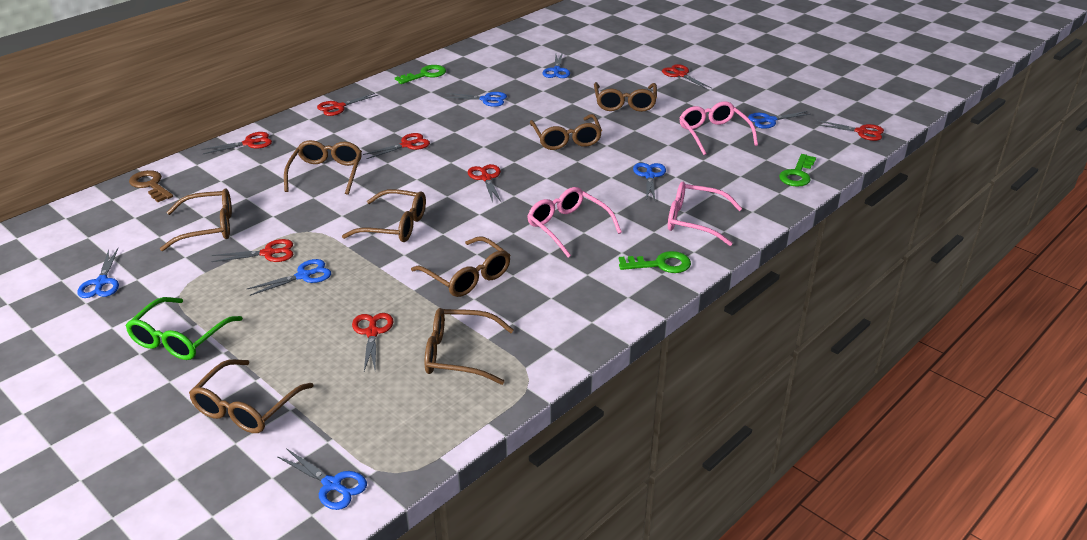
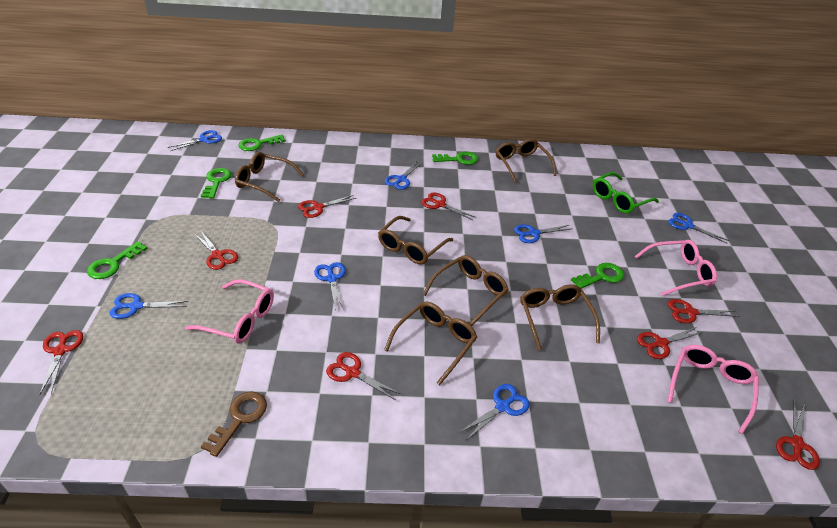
brown glasses: [160,188,232,251] [189,359,314,433] [284,140,362,195] [342,189,426,242] [411,236,510,297] [424,308,514,385] [530,114,602,150] [594,82,657,112] = 8 -> [235,152,304,202] [378,216,453,265] [384,301,477,385] [423,255,509,326] [496,139,556,183] [520,284,600,351] = 6
green key: [395,65,446,84] [619,251,691,273] [779,154,816,187] = 3 -> [87,241,148,279] [201,168,231,198] [238,135,286,151] [432,151,478,165] [571,263,624,289] = 5

